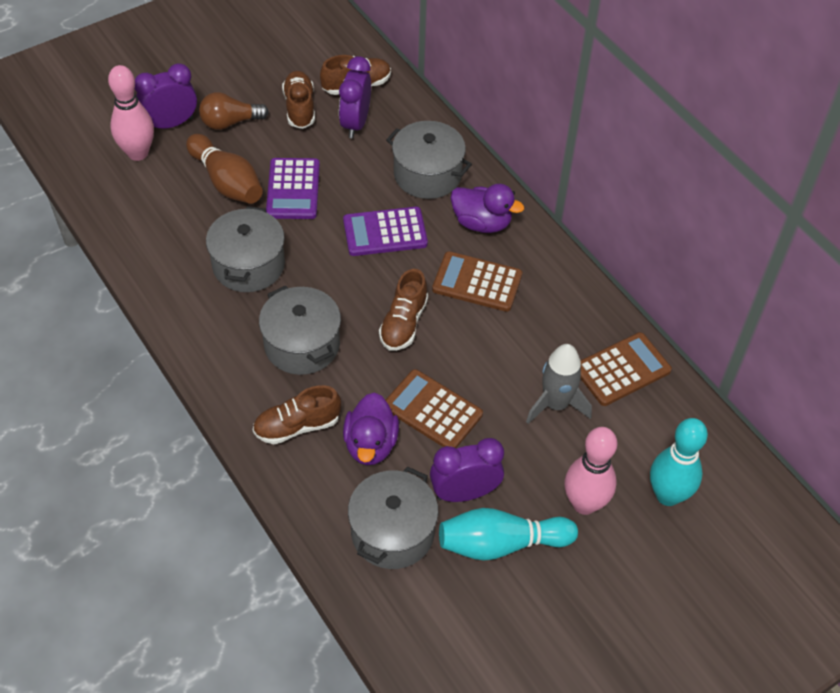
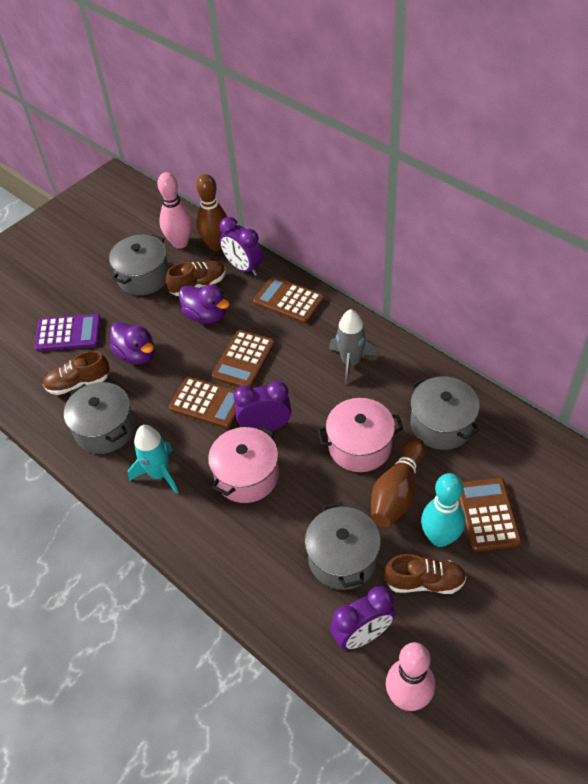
brown bowling pin: [186,134,263,204] = 1 -> [196,174,227,251] [371,438,426,527] = 2
brown calculator: [385,369,483,448] [432,251,522,312] [580,332,672,406] = 3 -> [169,377,236,429] [212,330,275,387] [253,276,324,324] [459,478,522,552] = 4
brown light bulb: [199,92,269,130] = 1 -> none = 0
brown shoe: [253,385,341,444] [282,71,315,129] [320,55,391,95] [379,269,428,351] = 4 -> [43,351,110,395] [166,261,226,296] [384,554,466,594] = 3
pink pot: none = 0 -> [208,425,279,503] [318,398,403,472] = 2
purple calculator: [266,158,320,219] [343,207,428,256] = 2 -> [34,314,101,351] = 1
turquoise bowling pin: [439,508,578,561] [650,418,708,506] = 2 -> [421,473,465,547] = 1
turquoise rocket: none = 0 -> [128,425,179,494] = 1

